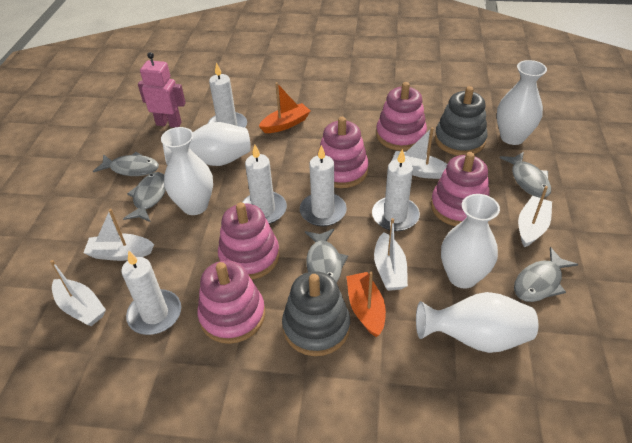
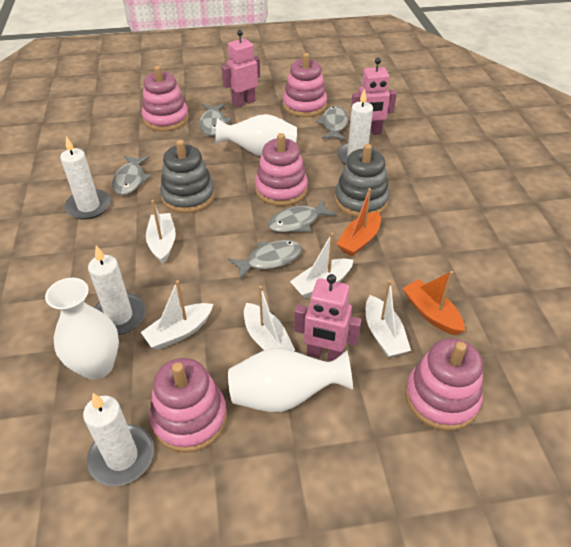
pink robot: [138,52,186,128] = 1 -> [222,30,260,108] [294,274,361,361] [351,58,397,135] = 3
white candle: [121,250,181,335] [207,62,247,128] [242,144,287,224] [300,145,347,227] [372,149,420,231] = 5 -> [60,136,111,220] [83,393,154,486] [88,246,146,335] [337,89,376,164] = 4
white vase: [161,127,213,215] [163,122,251,166] [416,292,538,353] [441,194,500,289] [497,60,547,145] = 5 -> [45,278,119,380] [215,114,297,156] [228,348,353,412] = 3

